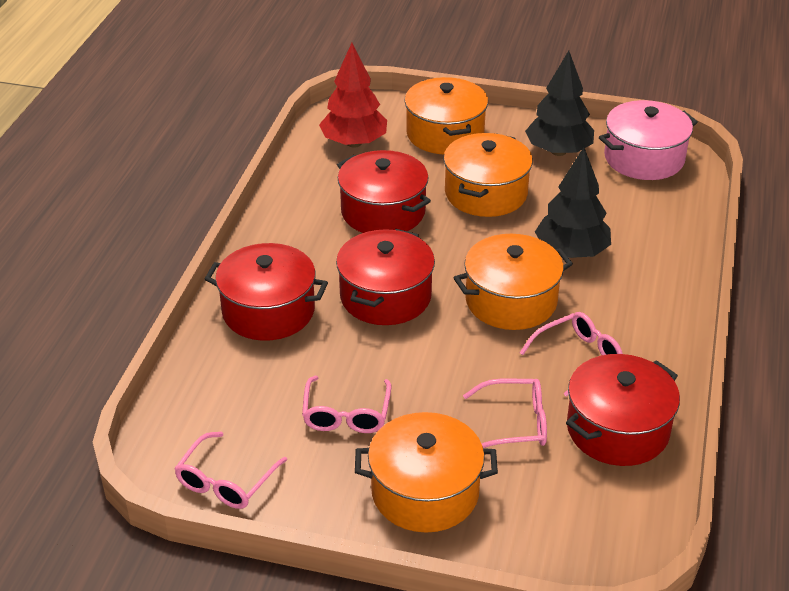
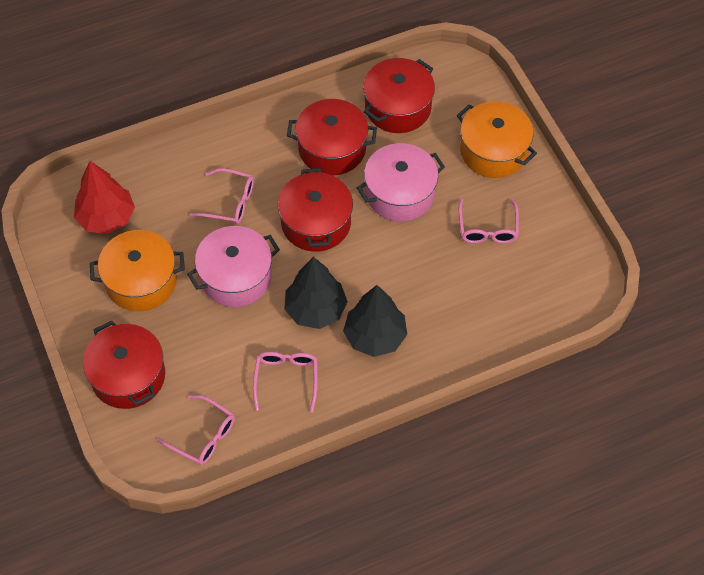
orange pot: [355,412,498,533] [404,77,488,154] [443,133,533,217] [454,234,573,330] = 4 -> [90,230,185,311] [457,101,537,178] = 2
pink pot: [599,100,698,180] = 1 -> [187,226,280,307] [357,143,445,222] = 2

